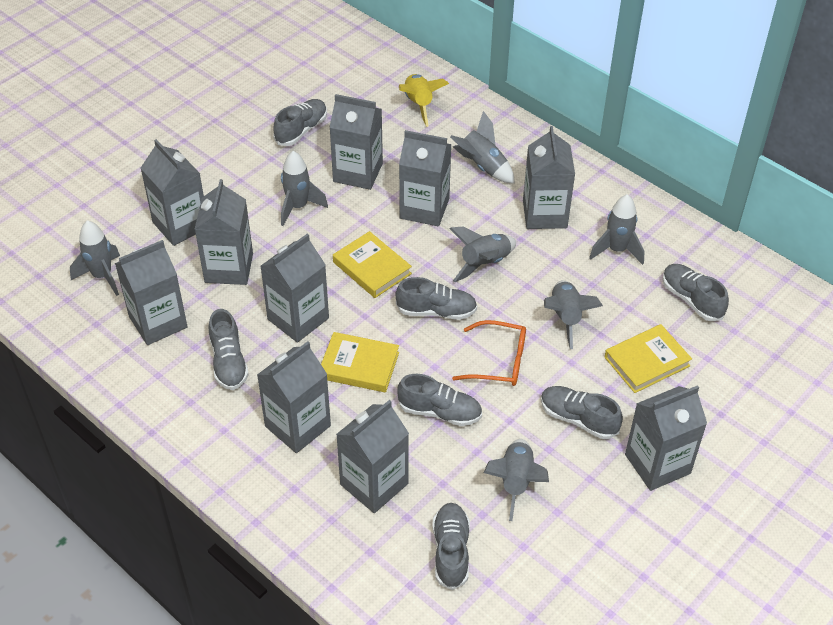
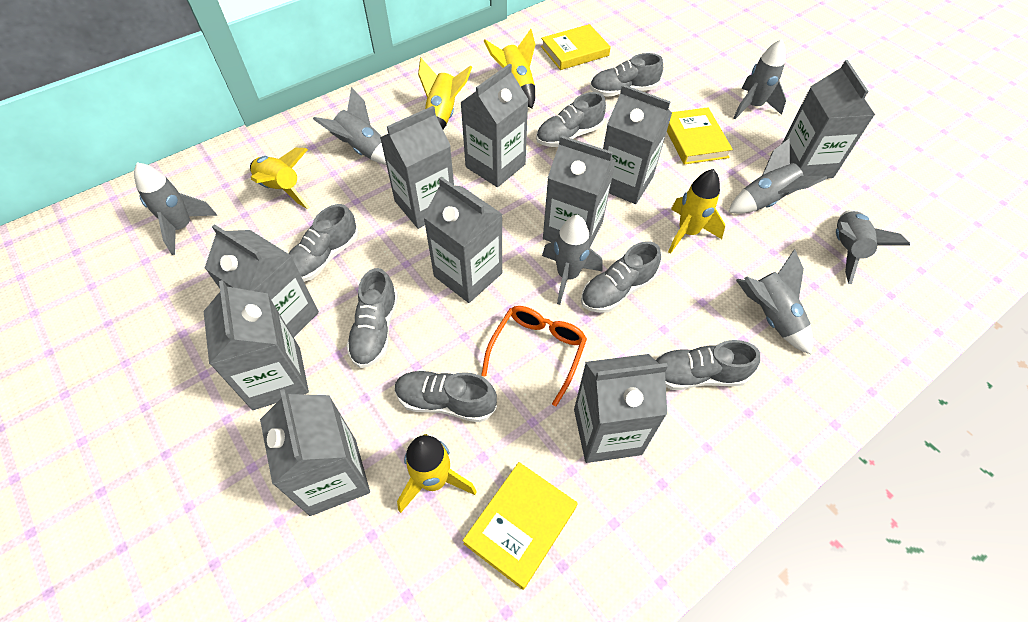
yellow rocket: [399,74,449,127] = 1 -> [250,148,310,209] [397,434,477,513] [418,58,472,129] [484,29,535,108] [668,169,725,254] = 5

